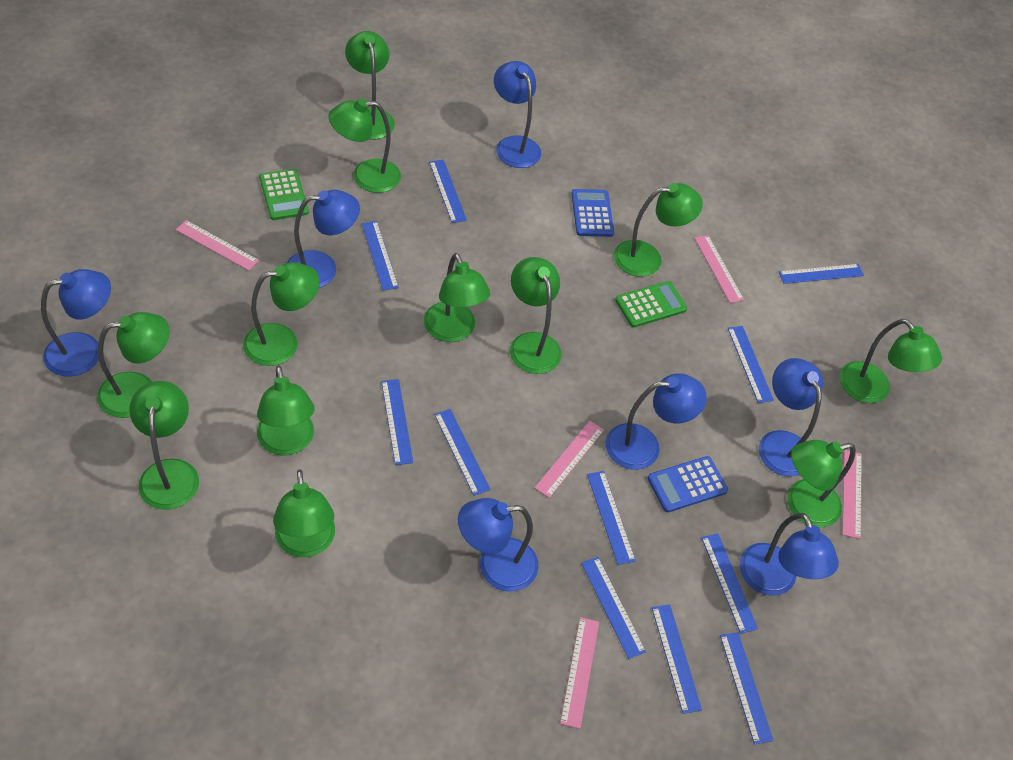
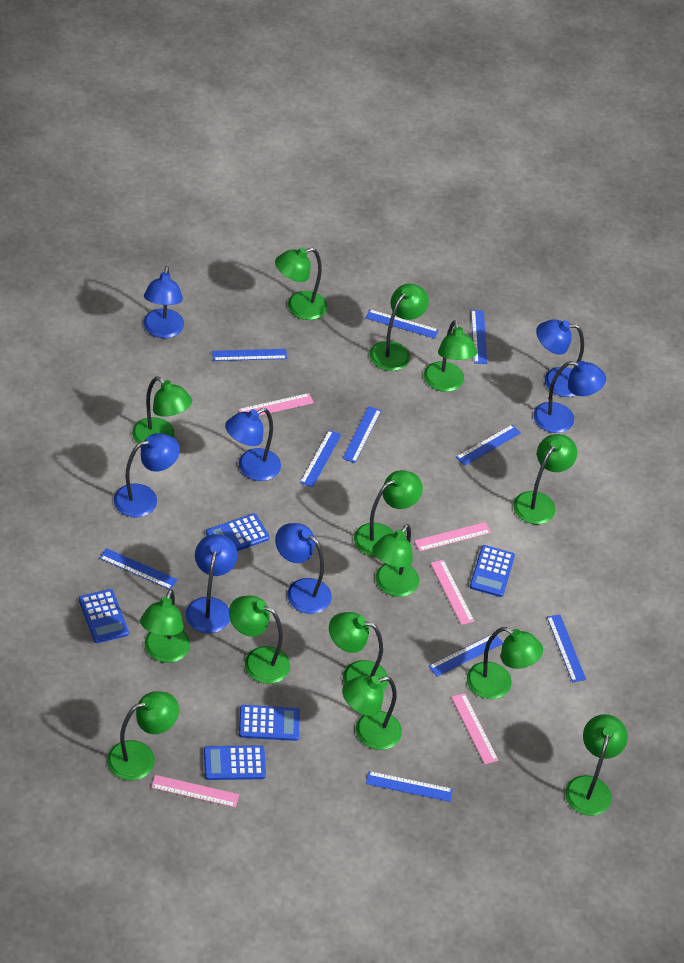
blue calculator: [571,189,614,237] [647,456,728,513] = 2 -> [79,589,129,643] [204,745,266,780] [206,513,270,551] [239,705,300,741] [470,545,515,597] = 5
blue ruler: [361,221,399,291] [381,379,413,465] [429,160,467,223] [434,409,490,496] [581,557,646,659] [587,471,636,565] [652,604,702,714] [701,534,758,634] [720,632,774,744] [727,326,774,403] [779,264,864,284] = 11 -> [99,548,178,589] [212,349,287,361] [300,430,342,488] [343,406,381,463] [366,309,439,339] [366,771,453,802] [429,634,503,677] [456,425,521,466] [471,310,487,364] [547,614,586,682] = 10
green calculator: [259,169,309,220] [615,281,688,328] = 2 -> none = 0
green lamp: [97,312,170,418] [129,381,199,510] [243,262,320,366] [257,365,315,455] [273,469,335,557] [329,99,401,193] [345,31,395,140] [424,253,490,342] [510,257,561,374] [614,183,703,277] [787,440,856,528] [839,319,942,403] = 12 -> [107,691,179,781] [132,376,192,444] [140,589,190,663] [229,596,290,684] [275,247,328,320] [329,612,388,691] [342,676,402,750] [354,470,423,557] [370,284,429,371] [372,524,419,597] [424,320,477,392] [467,627,543,699] [513,434,577,524] [565,714,628,816] = 14

